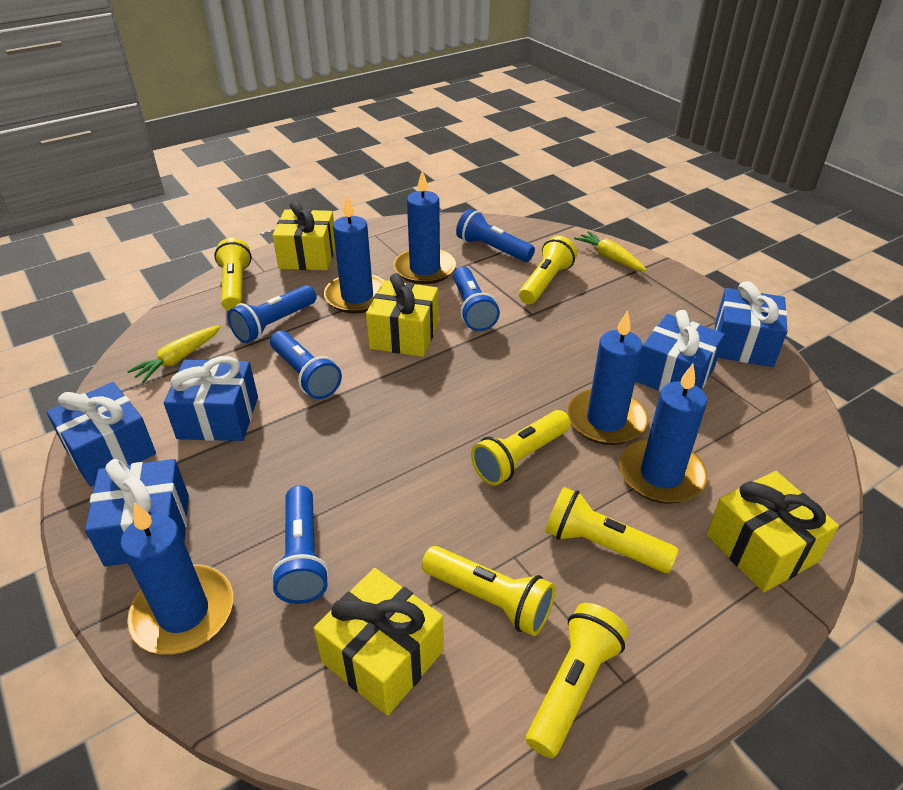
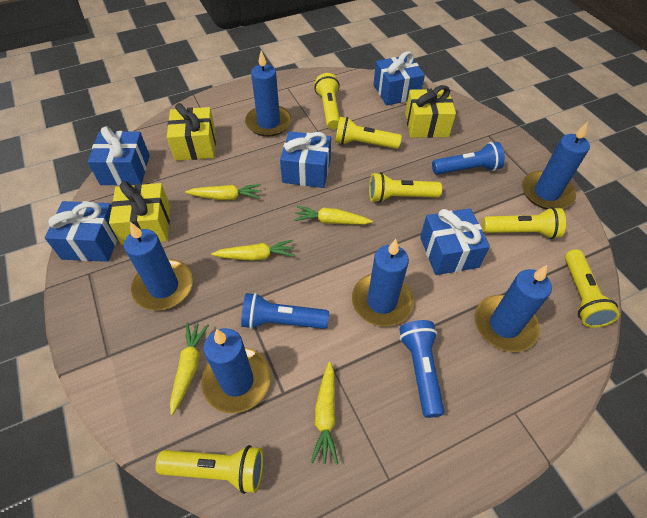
blue candle: [120,502,233,655] [324,196,384,313] [394,170,456,284] [567,310,648,445] [619,364,708,504] = 5 -> [124,222,193,311] [201,328,271,413] [245,51,292,137] [352,239,414,327] [475,265,552,352] [522,122,590,209] = 6
blue flashlight: [228,285,316,343] [270,331,342,399] [271,485,329,604] [453,266,500,331] [456,209,535,262] = 5 -> [241,293,329,329] [399,320,445,418] [432,142,505,175] = 3
yellow carrot: [127,325,221,383] [574,231,647,271] = 2 -> [170,322,209,415] [185,184,261,200] [211,240,295,261] [294,206,373,225] [311,362,338,465] = 5
yellow gift: [272,201,335,270] [314,568,444,716] [366,273,439,357] [706,471,839,592] = 4 -> [109,181,170,245] [167,103,216,161] [405,85,456,138] = 3

